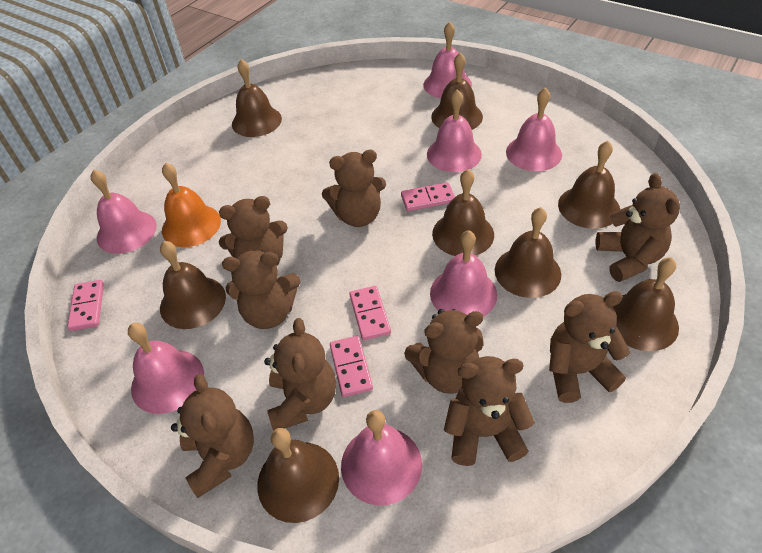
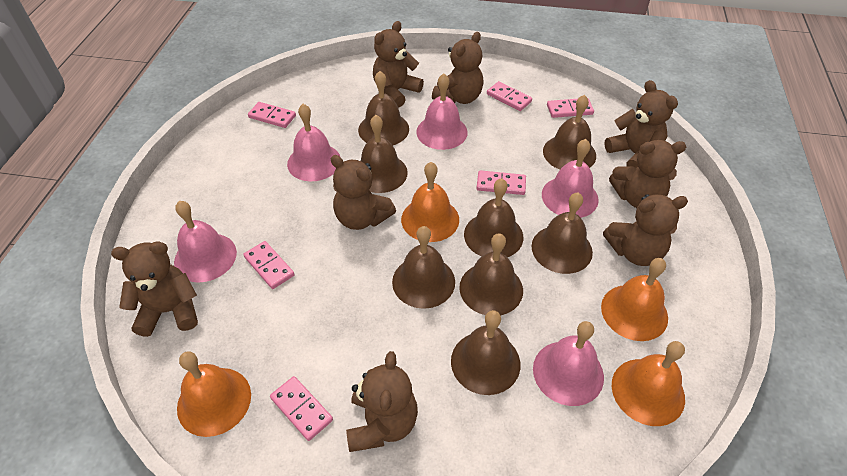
brown teddy bear: [171,374,254,498] [219,196,288,265] [222,250,300,329] [264,318,336,431] [322,150,386,227] [404,309,484,394] [444,356,535,466] [549,291,630,403] [596,173,680,282] = 9 -> [111,242,198,337] [331,155,396,230] [346,351,418,452] [373,21,424,108] [432,32,484,104] [603,194,688,266] [604,80,678,168] [609,140,686,208] = 8
orange bell: [162,163,221,247] = 1 -> [177,351,251,437] [401,162,459,242] [601,258,668,341] [612,341,685,426] = 4
pink bell: [91,169,157,254] [128,323,204,414] [341,410,422,506] [423,22,472,98] [427,89,482,172] [430,230,497,316] [506,87,562,171] = 7 -> [174,201,237,283] [287,104,340,181] [416,74,468,150] [533,321,604,406] [542,139,599,218] = 5
pink domino: [67,280,104,331] [330,336,373,397] [349,286,391,340] [401,182,455,211] = 4 -> [243,241,295,289] [248,102,296,128] [270,376,333,441] [476,170,526,195] [487,81,532,111] [547,98,594,118] = 6

